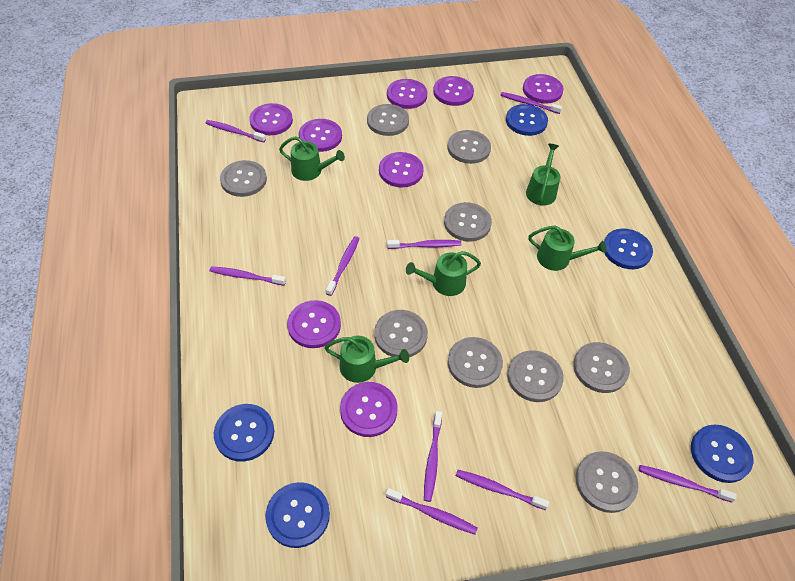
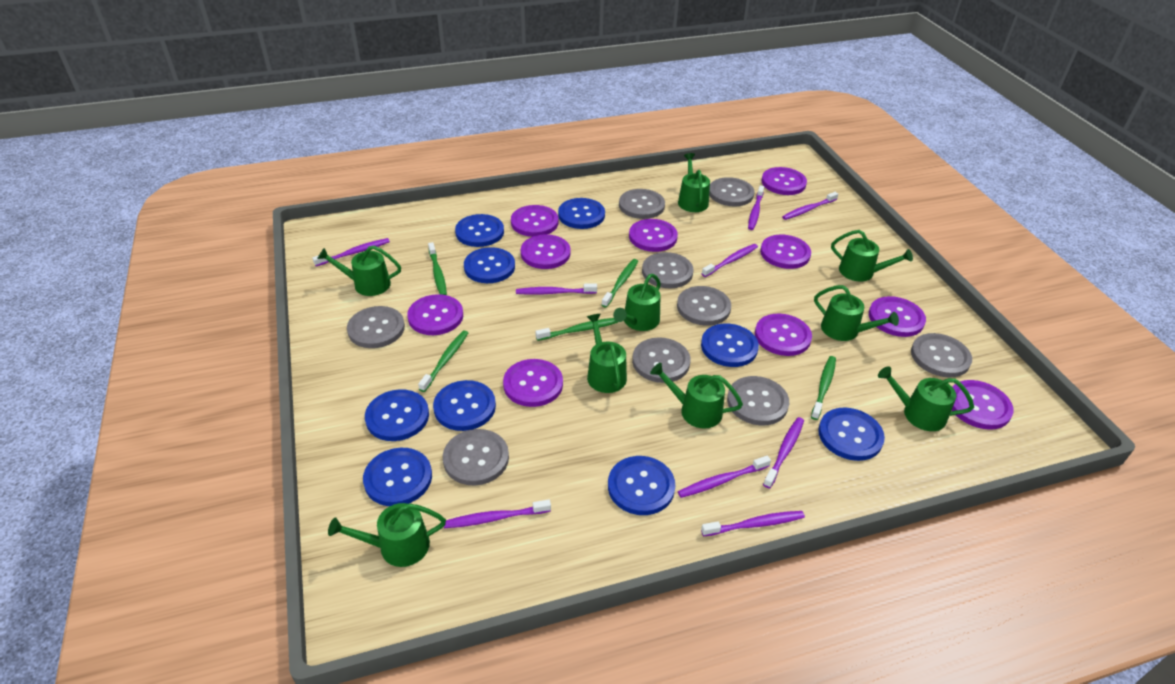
blue button: [214,404,274,462] [266,482,330,548] [506,104,548,136] [604,228,653,269] [691,425,753,483] = 5 -> [363,448,432,506] [365,389,429,441] [433,380,496,431] [455,214,504,247] [464,247,515,283] [558,198,605,229] [608,456,675,515] [701,323,759,367] [818,408,885,461] = 9
green toothbrush: none = 0 -> [418,330,468,392] [428,242,447,295] [535,318,618,341] [602,259,638,308] [811,356,836,420] = 5
green watering can: [279,136,345,181] [324,336,409,383] [406,251,481,296] [526,144,560,206] [528,226,606,271] = 5 -> [317,246,401,296] [328,503,446,567] [587,314,627,393] [613,274,661,331] [650,363,743,428] [678,153,710,212] [814,285,899,341] [831,230,913,282] [878,366,974,431] = 9
purple button: [249,103,293,135] [287,300,341,348] [299,119,342,152] [340,382,398,437] [379,152,424,188] [387,79,427,109] [433,76,474,106] [523,74,564,104] = 8 -> [407,294,463,335] [503,359,563,407] [511,205,558,237] [521,234,571,269] [629,219,678,252] [755,313,812,356] [760,235,811,269] [762,167,807,195] [869,296,926,337] [952,380,1014,430] = 10

